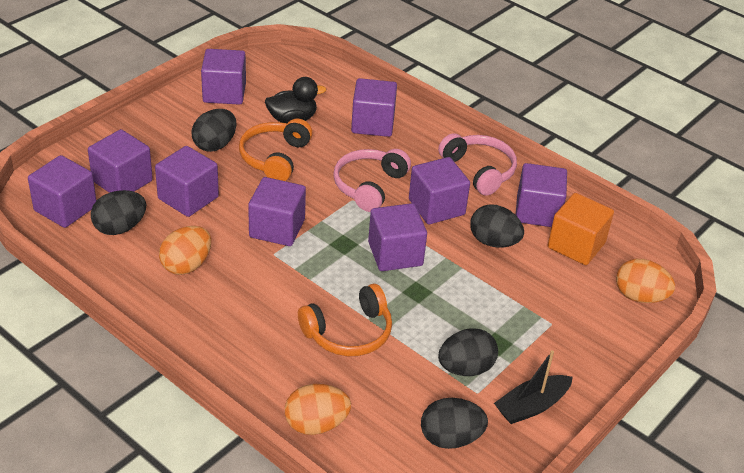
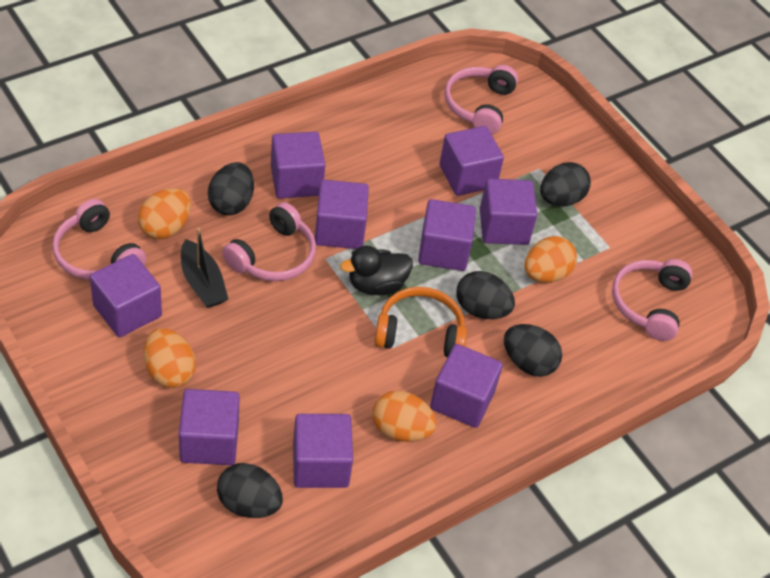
orange cube: [548,193,614,265] = 1 -> none = 0
orange egg: [159,226,211,275] [285,384,351,435] [616,259,675,303] = 3 -> [138,188,191,239] [144,328,196,388] [373,390,437,442] [524,236,577,283] = 4
orange headphones: [239,119,313,181] [298,284,392,356] = 2 -> [374,287,467,357] = 1
pink headphones: [333,149,411,212] [438,133,517,196] = 2 -> [52,199,146,280] [222,202,316,281] [444,65,518,134] [612,259,693,341] = 4

